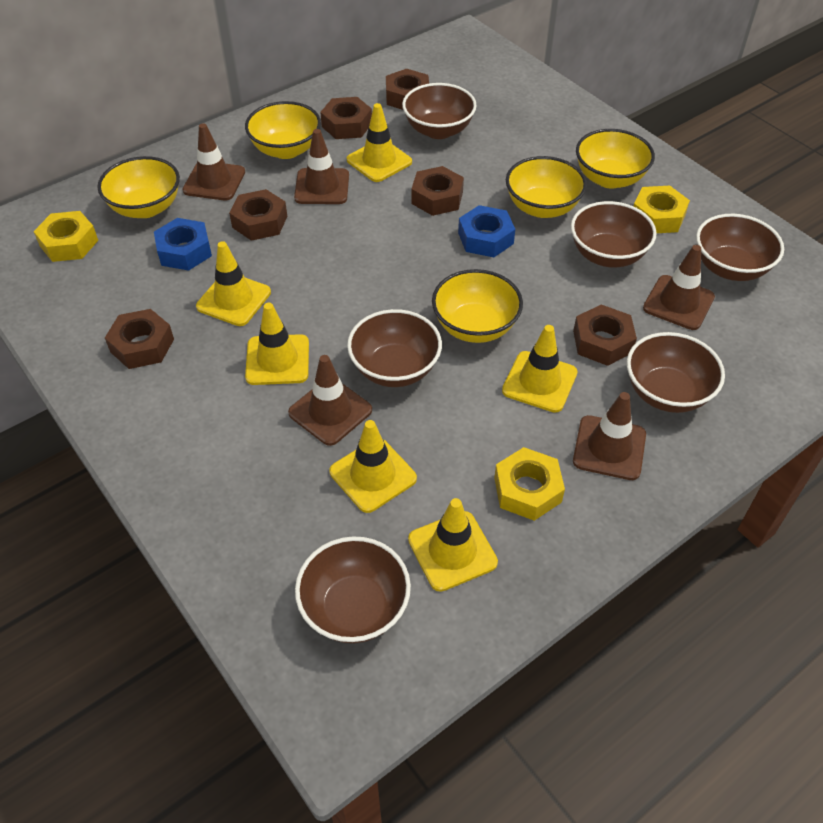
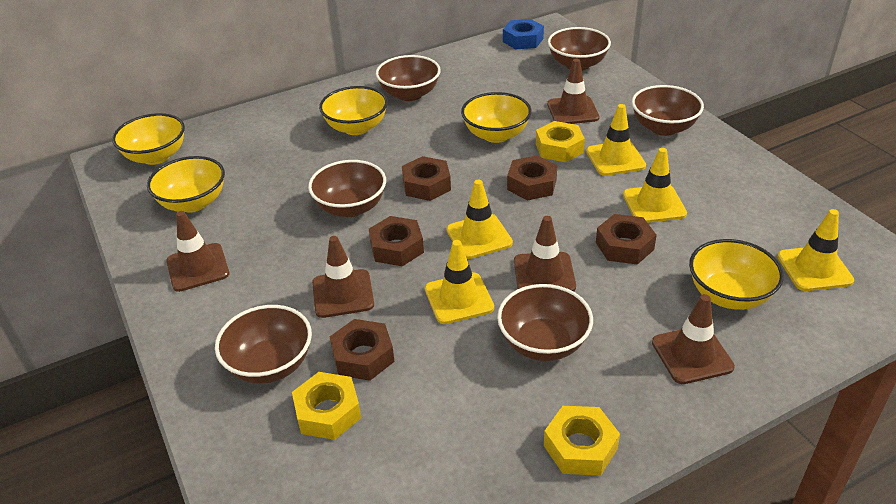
blue nut: [154,218,212,271] [458,205,515,257] = 2 -> [503,19,544,50] = 1
brown nut: [105,309,174,369] [229,189,287,241] [320,97,372,139] [386,68,429,110] [411,166,464,216] [573,304,637,366] = 6 -> [330,319,394,381] [369,216,424,266] [402,156,451,201] [507,155,557,201] [596,214,657,265] = 5
yellow traffic cone: [196,241,271,326] [245,303,309,385] [329,420,417,513] [347,103,412,182] [408,498,498,592] [502,325,577,413] = 6 -> [425,240,494,324] [446,180,513,259] [586,104,646,176] [623,148,687,223] [777,209,854,291] = 5

